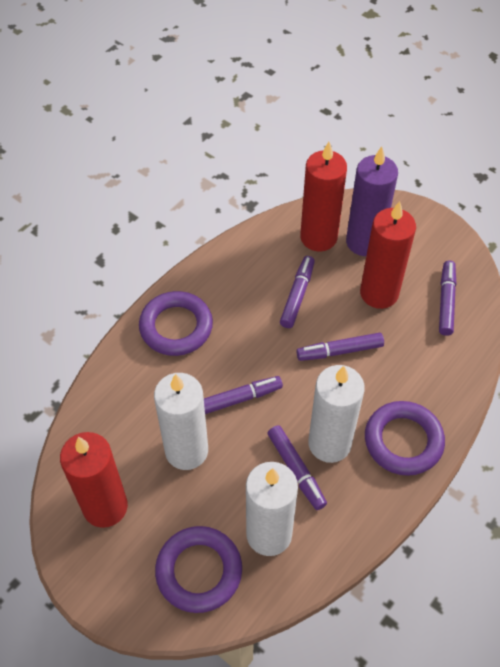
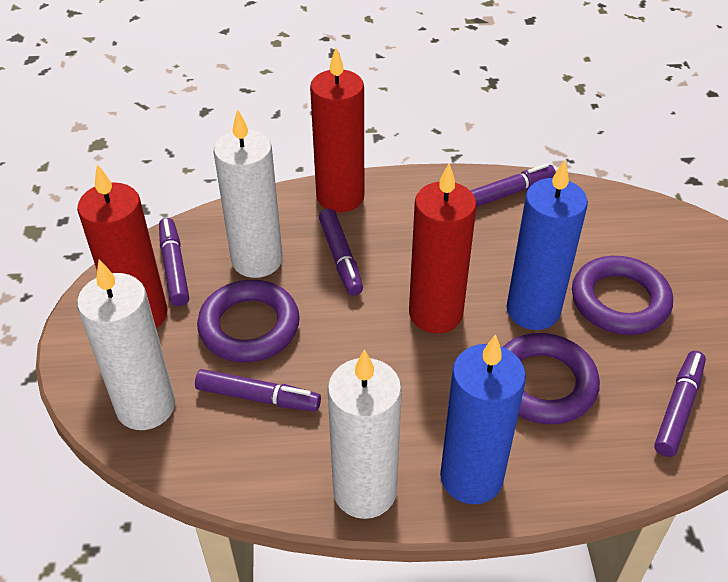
blue candle: none = 0 -> [440,334,526,504] [506,160,588,330] = 2
purple candle: [346,146,398,256] = 1 -> none = 0

